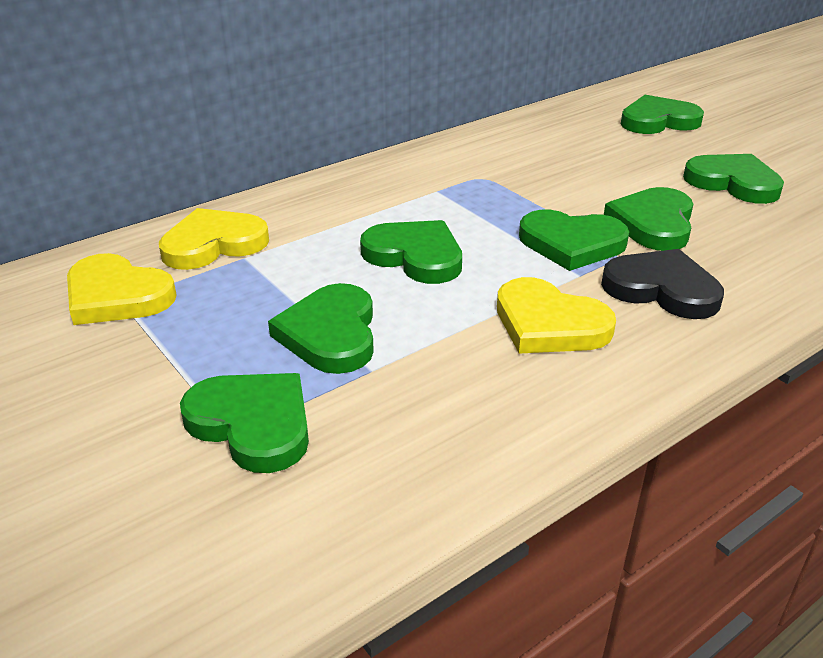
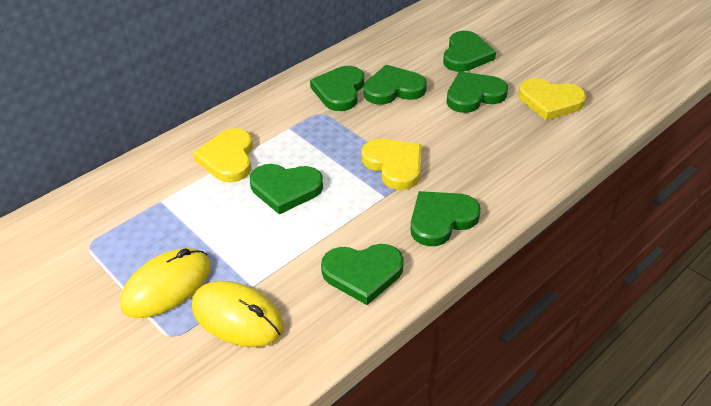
black heart: [601,249,724,319] = 1 -> none = 0
yellow mouse: none = 0 -> [120,248,211,318] [192,281,284,347] = 2

